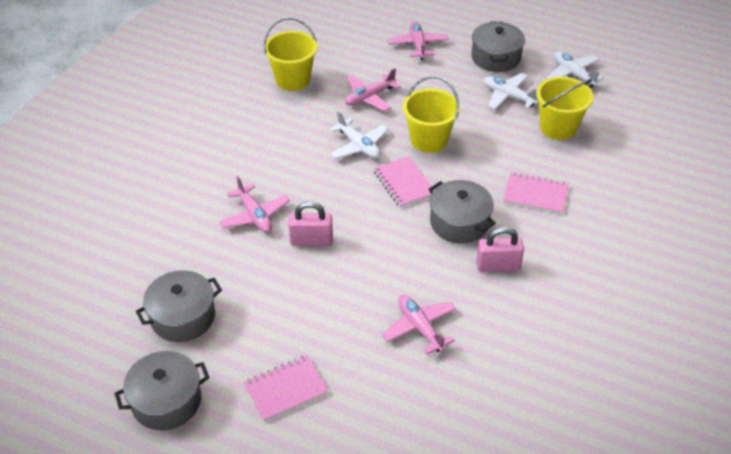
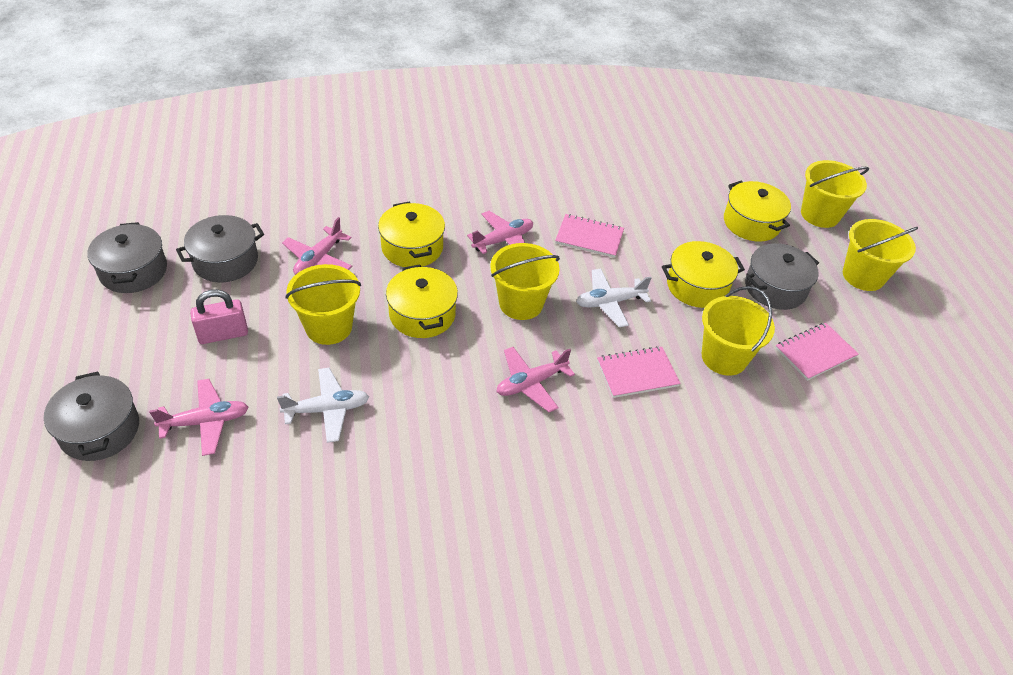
pink padlock: [288,201,333,246] [476,227,524,272] = 2 -> [190,289,248,344] = 1
white plane: [329,111,389,159] [484,73,538,109] [547,52,604,88] = 3 -> [277,368,369,443] [576,269,651,327] = 2
yellow bucket: [263,17,318,91] [403,76,460,153] [536,77,594,140] = 3 -> [285,264,361,345] [490,243,560,320] [702,286,775,376] [801,160,869,228] [843,219,918,291] = 5
yellow pot: none = 0 -> [378,202,445,267] [386,264,458,338] [662,241,745,308] [724,181,791,242] = 4

